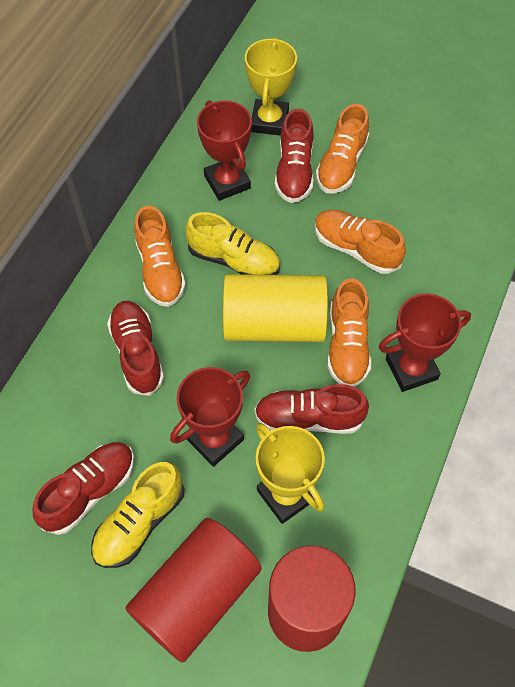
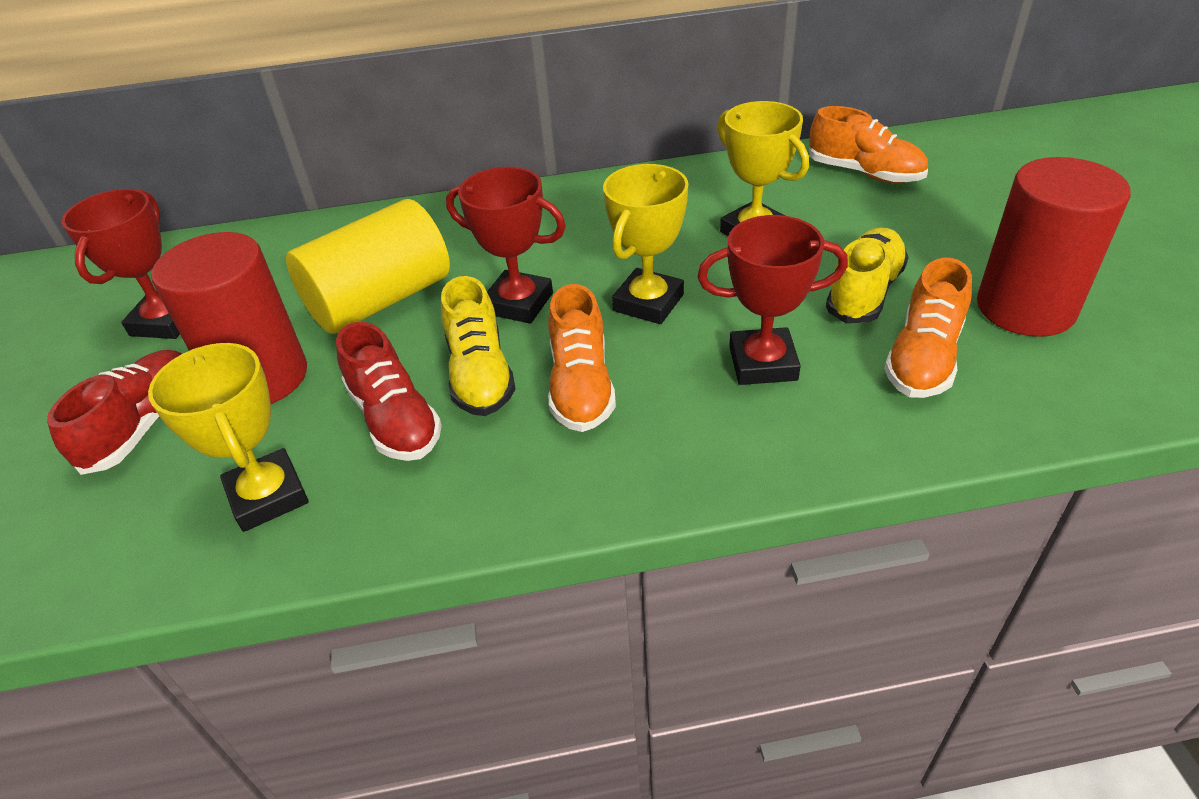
orange shoe: [134,206,186,307] [314,210,406,274] [316,104,369,193] [328,278,371,387] = 4 -> [548,284,616,432] [809,106,928,183] [884,258,972,398] = 3
red shoe: [33,442,134,535] [107,301,164,396] [254,384,369,434] [275,108,314,203] = 4 -> [47,350,182,475] [336,322,442,461] = 2
yellow trophy: [245,37,297,136] [256,423,325,524] = 2 -> [148,343,309,532] [603,164,689,324] [717,101,809,236] = 3

